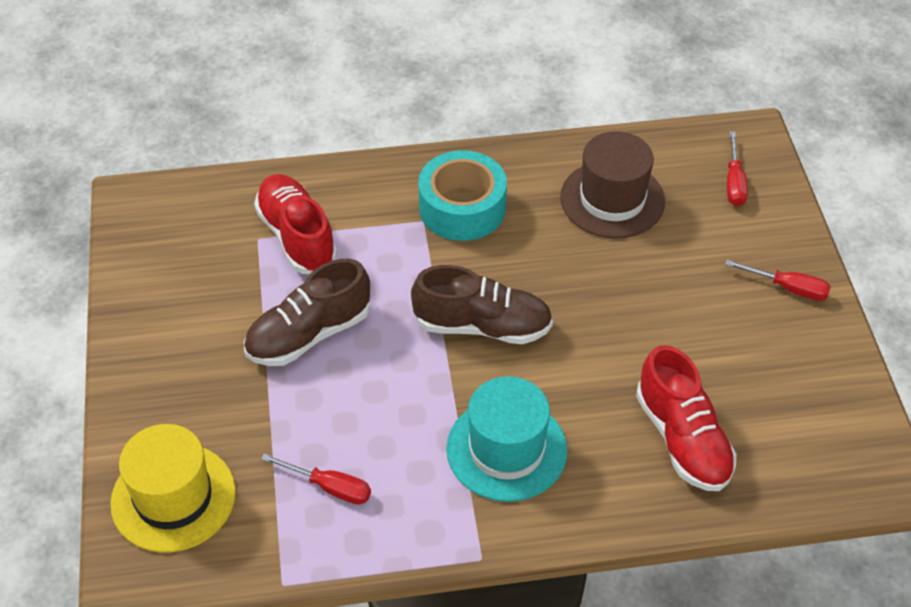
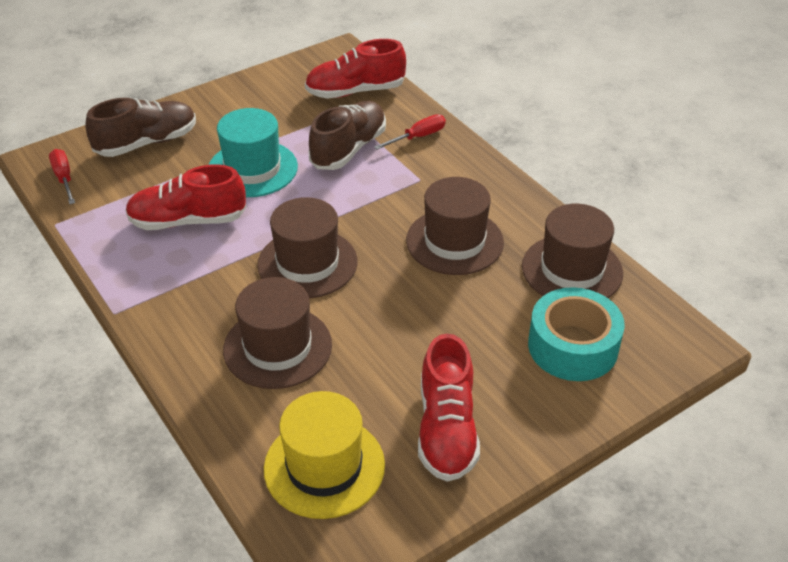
brown hat: [560,131,665,239] = 1 -> [223,277,332,389] [257,197,357,298] [406,177,504,275] [522,204,623,298] = 4
red screwdriver: [261,453,371,504] [725,260,831,301] [727,131,748,206] = 3 -> [49,149,75,204] [374,114,446,150] = 2
red shoe: [254,174,337,274] [636,345,737,491] = 2 -> [125,164,246,230] [305,39,406,99] [418,334,480,482] = 3

